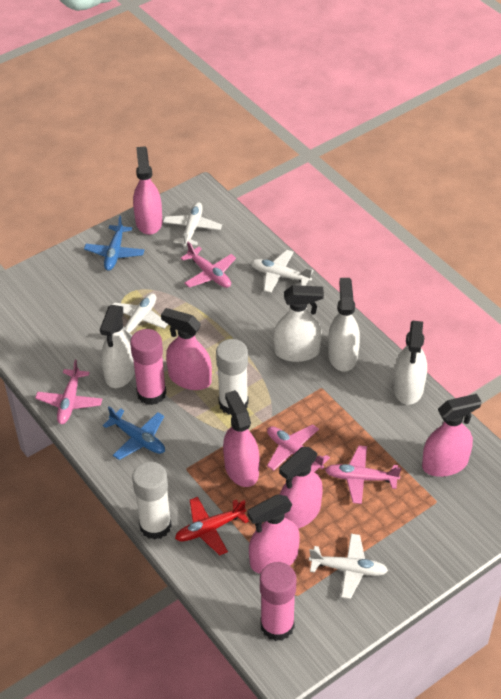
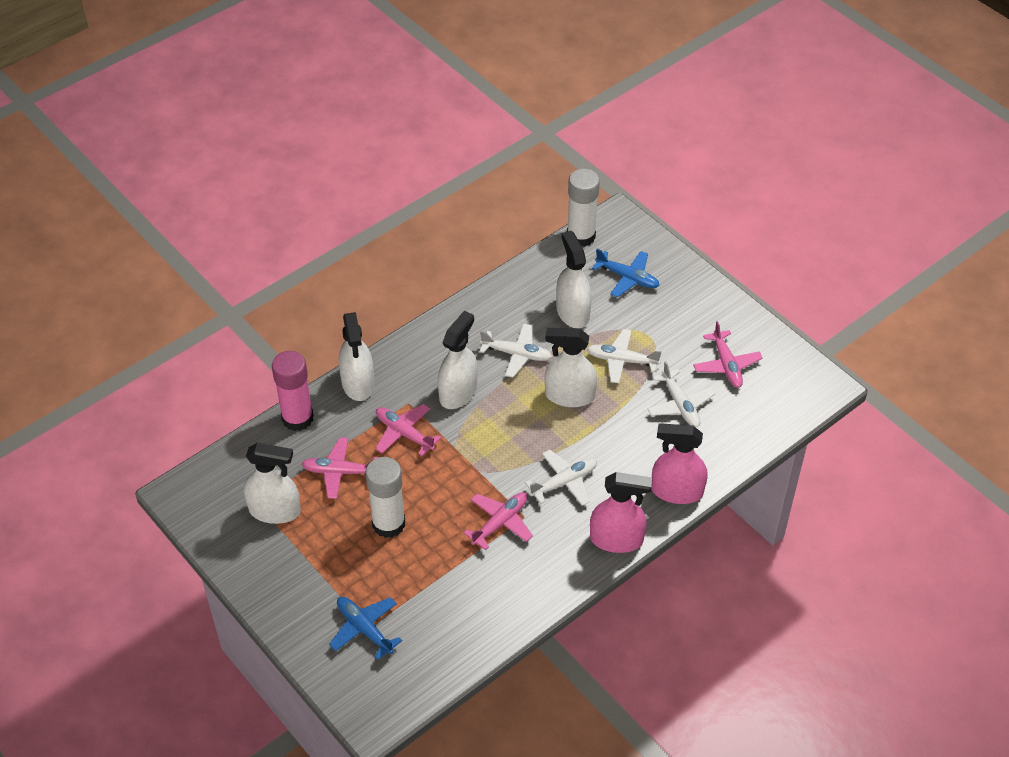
pink glue stick: [130,329,166,405] [260,562,296,641] = 2 -> [272,351,314,431] = 1
pink spray bottle: [133,146,162,235] [161,308,212,390] [223,390,260,487] [247,494,300,574] [279,447,323,529] [422,394,482,477] = 6 -> [590,472,652,553] [651,423,708,504] = 2
red plane: [175,497,249,555] = 1 -> none = 0
white spray bottle: [100,305,135,388] [274,285,324,362] [328,278,360,372] [394,321,427,405] = 4 -> [244,442,301,524] [339,312,374,401] [438,311,478,409] [545,328,597,407] [556,231,592,328] = 5

